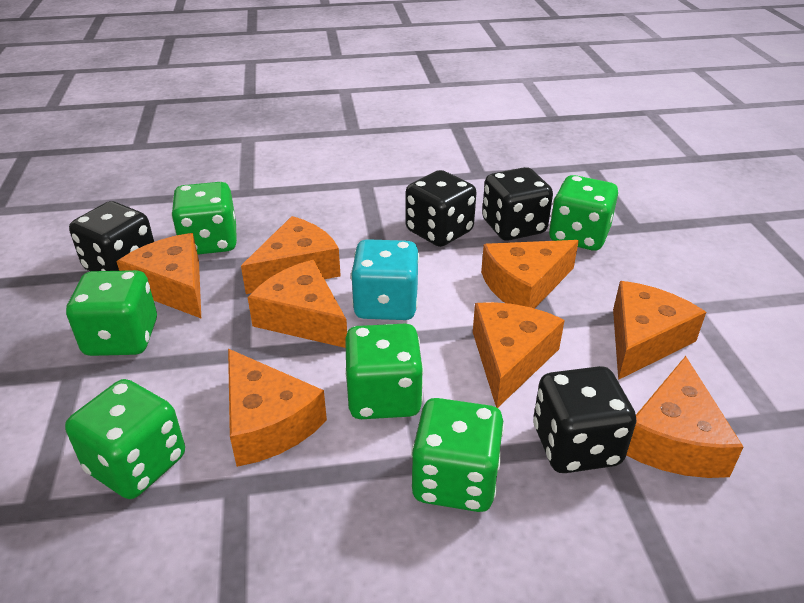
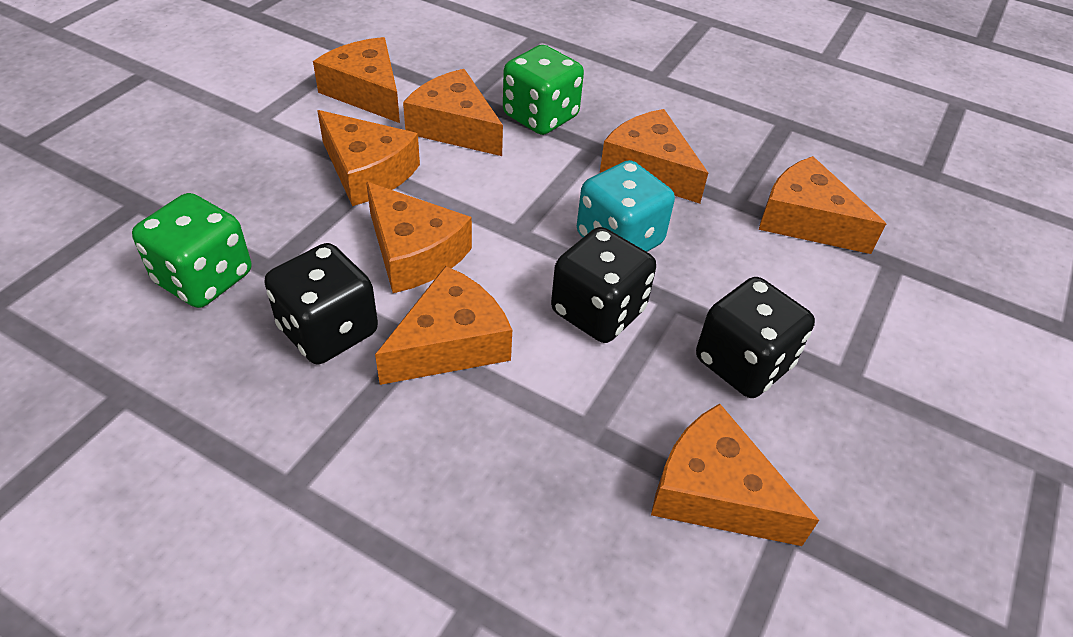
black dice: [69,201,154,271] [405,170,477,247] [482,167,553,241] [533,366,636,473] = 4 -> [264,243,378,364] [551,227,656,343] [696,277,815,398] = 3
green dice: [65,379,185,499] [66,270,157,356] [171,182,237,255] [345,324,424,419] [411,398,504,512] [549,175,618,251] = 6 -> [132,193,251,308] [503,45,584,135] = 2

